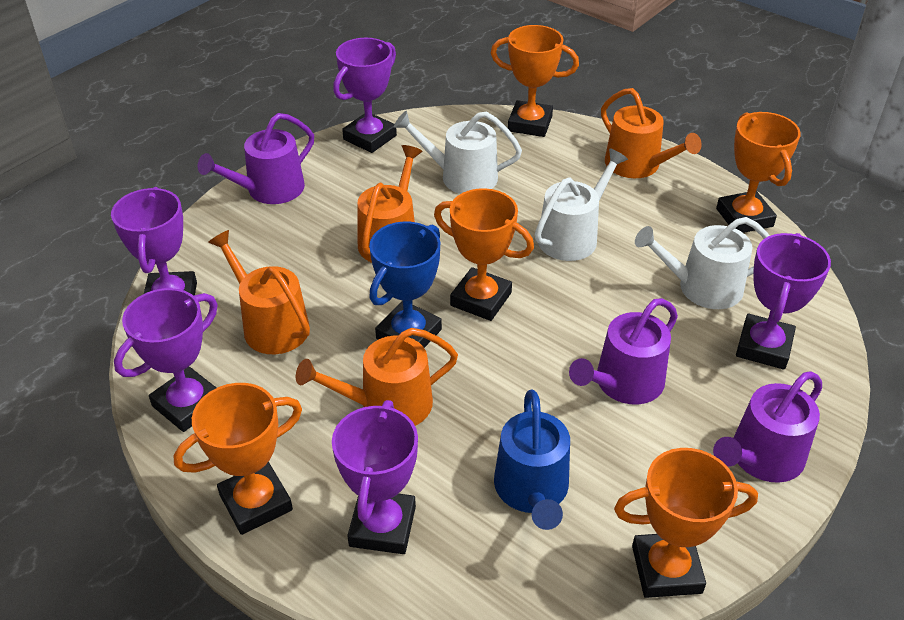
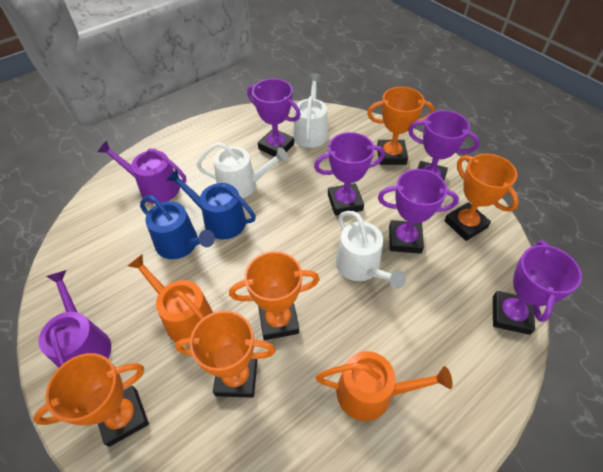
blue trophy: [369,221,442,348] = 1 -> none = 0
blue watering can: [494,390,570,530] = 1 -> [140,195,215,259] [167,169,256,239] = 2
orange watering can: [208,230,310,354] [296,328,458,426] [357,145,423,263] [601,88,702,178] = 4 -> [128,255,213,342] [316,351,453,421] = 2
purple watering can: [198,113,314,204] [569,298,678,404] [713,371,822,483] = 3 -> [38,270,111,368] [98,140,186,204] = 2

